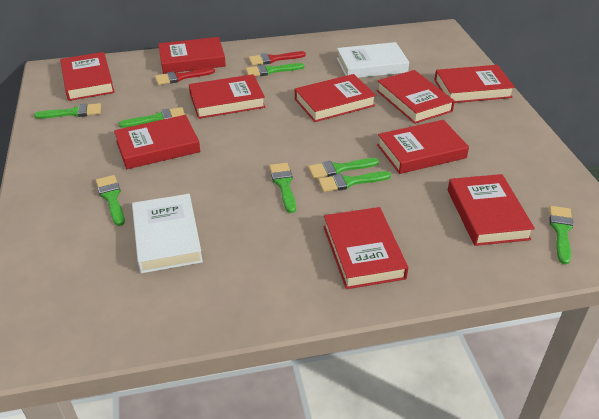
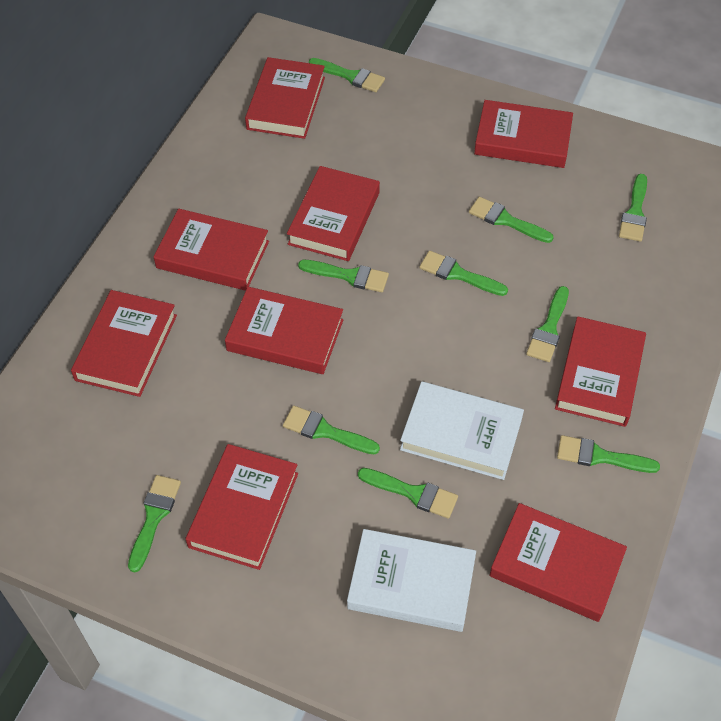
green brush: [34,103,101,119] [96,175,125,226] [119,107,185,128] [246,63,304,76] [269,163,296,213] [308,158,379,179] [318,171,391,192] [549,206,573,264] = 8 -> [128,475,181,572] [283,406,380,455] [298,260,389,292] [309,58,385,92] [358,468,458,519] [419,251,508,296] [469,197,554,243] [526,286,569,362] [557,435,660,473] [619,174,647,242] = 10
red book: [60,52,115,101] [114,115,200,169] [158,37,226,74] [189,74,265,119] [295,74,376,122] [323,207,408,289] [377,70,455,124] [377,120,469,174] [434,65,515,103] [448,174,535,246] = 10 -> [71,290,177,397] [154,209,269,291] [185,444,298,570] [225,287,343,374] [245,57,325,139] [287,166,380,261] [474,100,573,168] [489,503,627,622] [555,316,646,427] = 9
red brush: [155,68,215,85] [249,51,306,66] = 2 -> none = 0

